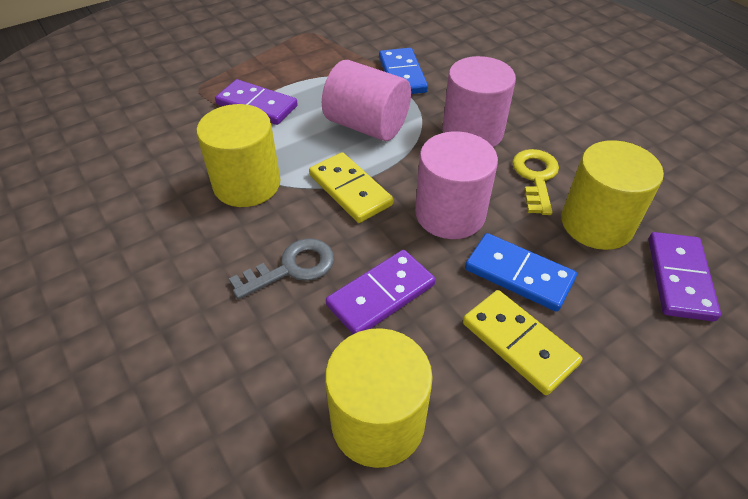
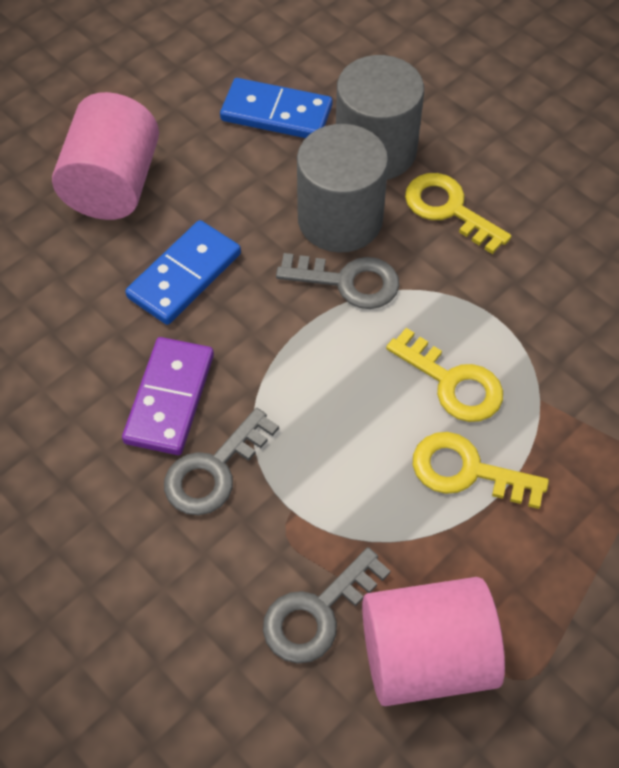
grey cylinder: none = 0 -> [297,124,388,253] [336,55,424,180] = 2
grey key: [229,238,334,299] = 1 -> [164,408,279,515] [263,547,390,664] [276,253,399,309] = 3
pink cylinder: [322,60,411,141] [415,131,498,239] [442,56,516,147] = 3 -> [52,92,159,220] [362,577,505,706] = 2
purple domino: [215,79,298,125] [326,250,435,334] [648,232,721,322] = 3 -> [122,337,214,455] = 1
yellow cylinder: [196,104,281,207] [325,328,433,468] [561,140,664,250] = 3 -> none = 0
yellow domino: [309,152,393,223] [463,290,582,395] = 2 -> none = 0
yellow key: [512,149,559,215] = 1 -> [386,328,503,422] [405,173,512,254] [413,432,549,509] = 3

